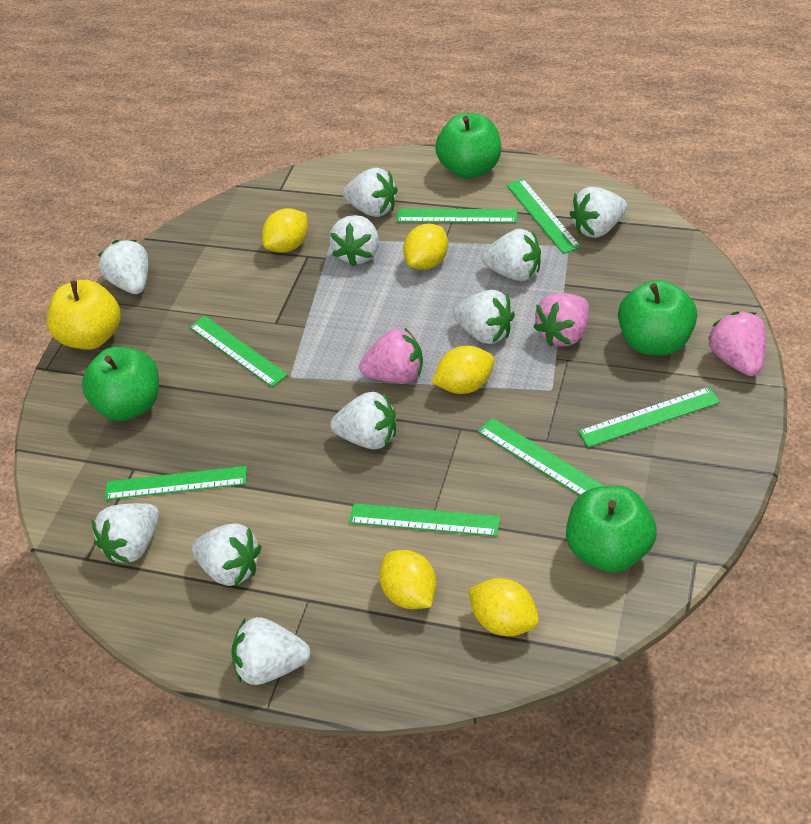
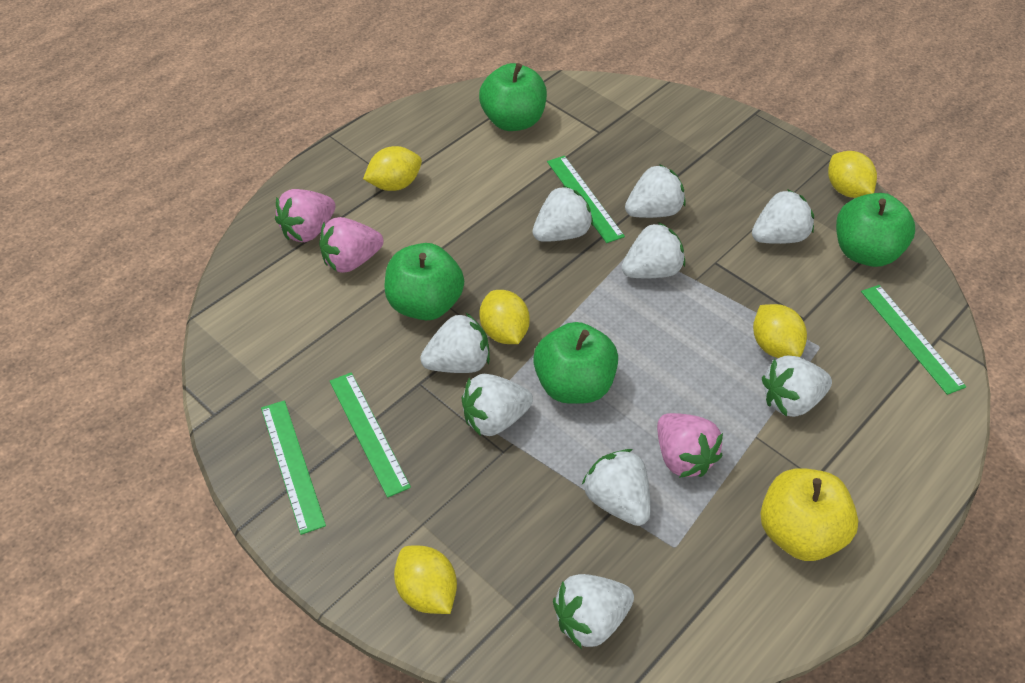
green ruler: [105,466,247,500] [189,316,288,387] [349,503,500,536] [396,209,518,223] [478,418,604,495] [507,179,581,254] [578,387,720,447] = 7 -> [261,400,326,535] [330,372,411,498] [547,156,625,243] [861,285,966,395] = 4
white strawberry: [92,503,159,563] [98,240,148,294] [192,523,261,586] [231,617,311,685] [329,215,379,267] [330,392,396,450] [343,168,398,217] [453,290,515,344] [481,229,541,281] [570,187,627,238] = 10 -> [420,313,490,373] [462,374,533,436] [533,185,593,242] [553,574,634,649] [582,449,650,526] [622,222,685,278] [625,164,686,218] [752,189,814,244] [762,355,832,417] = 9

